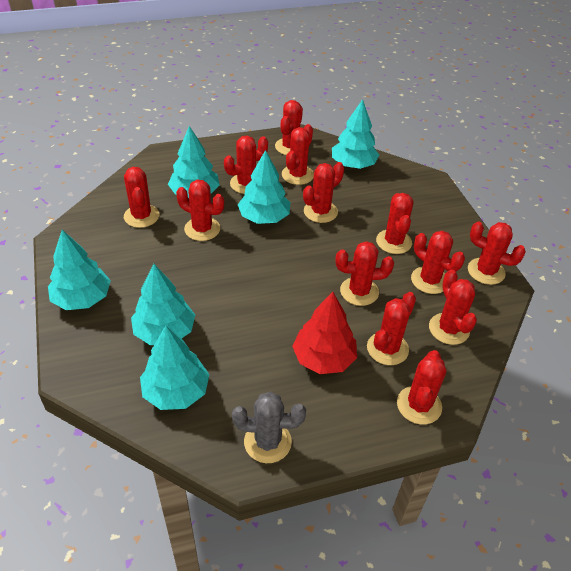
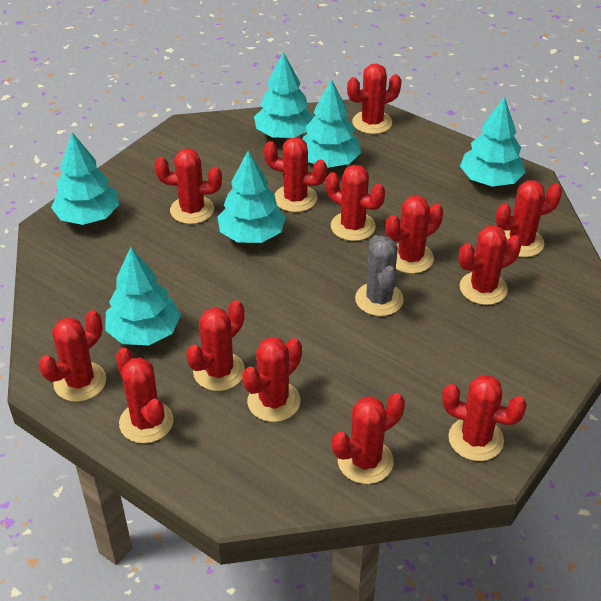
red tree: [292,292,357,374] = 1 -> none = 0

